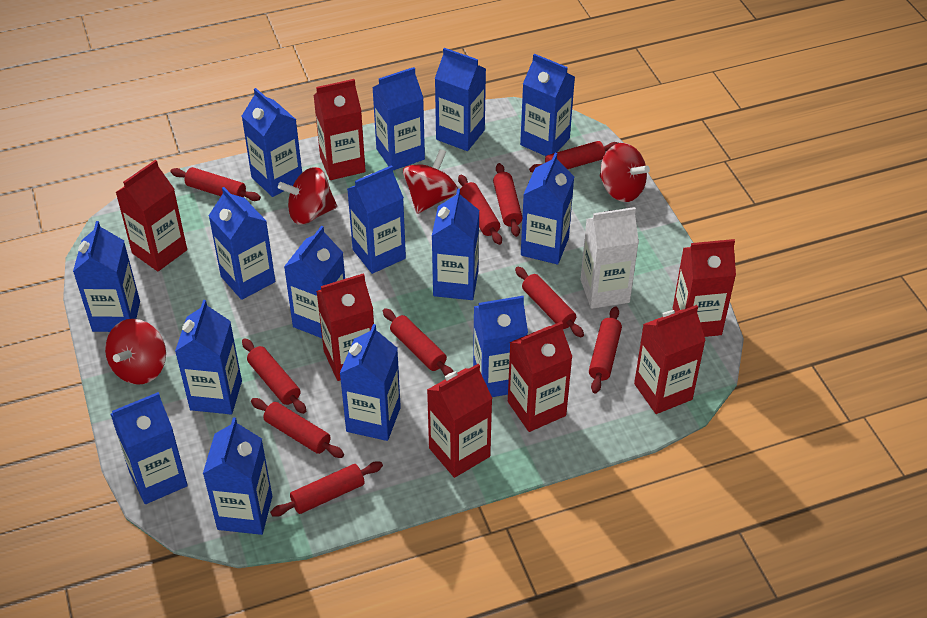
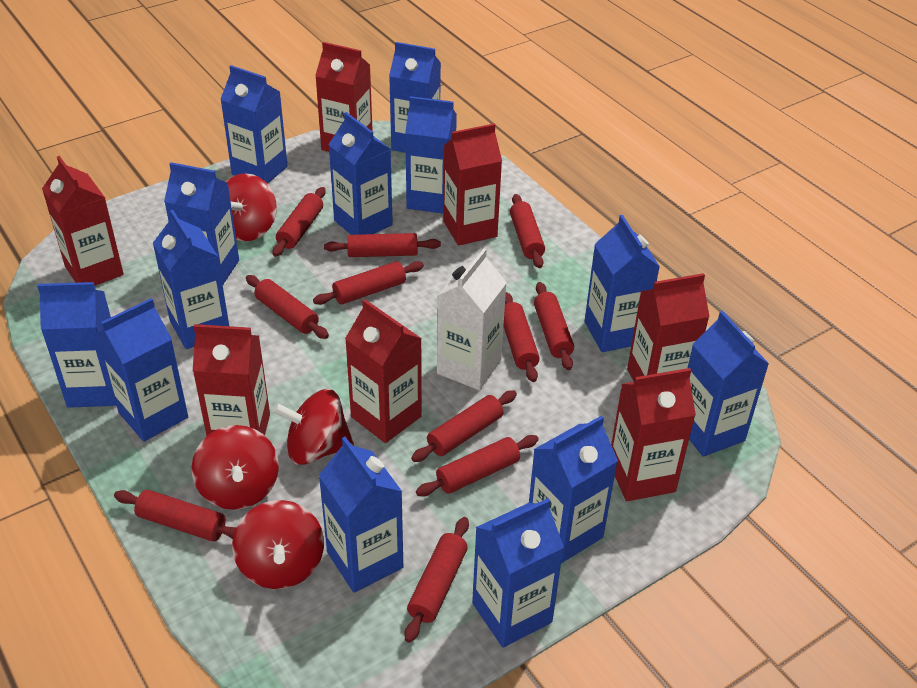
blue carton: [73,221,140,332] [111,392,188,504] [175,300,242,414] [203,417,272,535] [209,187,275,300] [242,88,302,197] [284,226,345,338] [340,324,401,441] [347,165,406,274] [372,67,425,170] [432,189,479,300] [435,48,486,151] [473,296,528,397] [520,54,575,156] [521,153,574,265] = 15 -> [37,282,116,408] [96,298,188,442] [153,210,229,349] [164,162,239,285] [220,65,288,184] [319,437,403,593] [328,112,393,235] [389,42,441,153] [405,96,457,213] [472,498,564,648] [529,415,618,563] [585,215,660,352] [688,311,769,457] = 13
red rolling pin: [170,167,261,201] [242,338,306,414] [251,398,344,458] [270,461,383,517] [383,308,454,376] [458,175,502,245] [493,163,522,237] [515,267,584,337] [529,141,618,172] [589,306,622,393] = 10 -> [114,490,236,542] [246,275,329,339] [273,187,326,257] [313,261,424,305] [324,233,441,257] [405,517,469,643] [411,390,517,462] [416,435,539,496] [503,292,540,382] [510,194,545,268] [534,282,574,370] = 11

